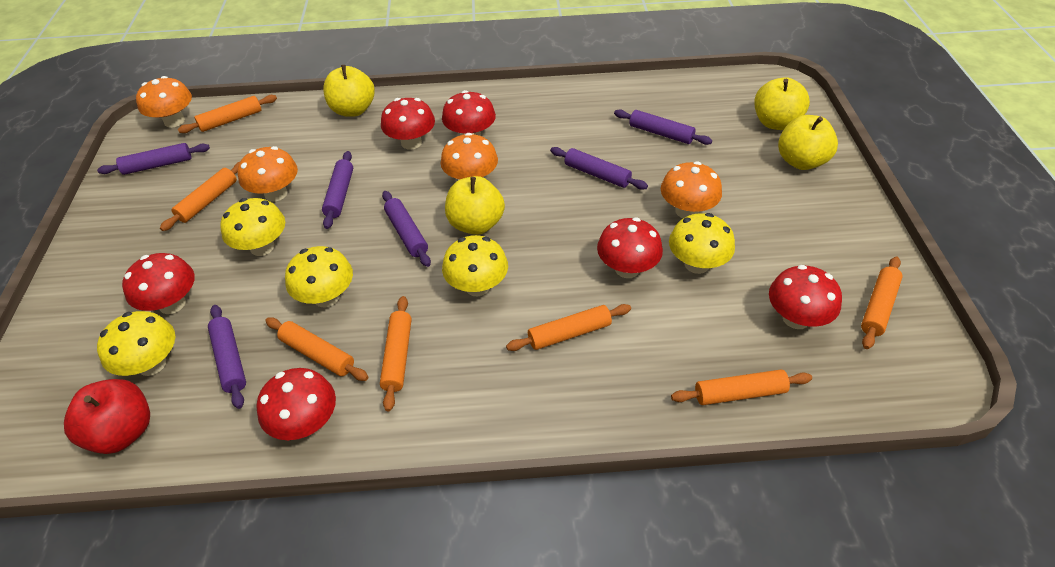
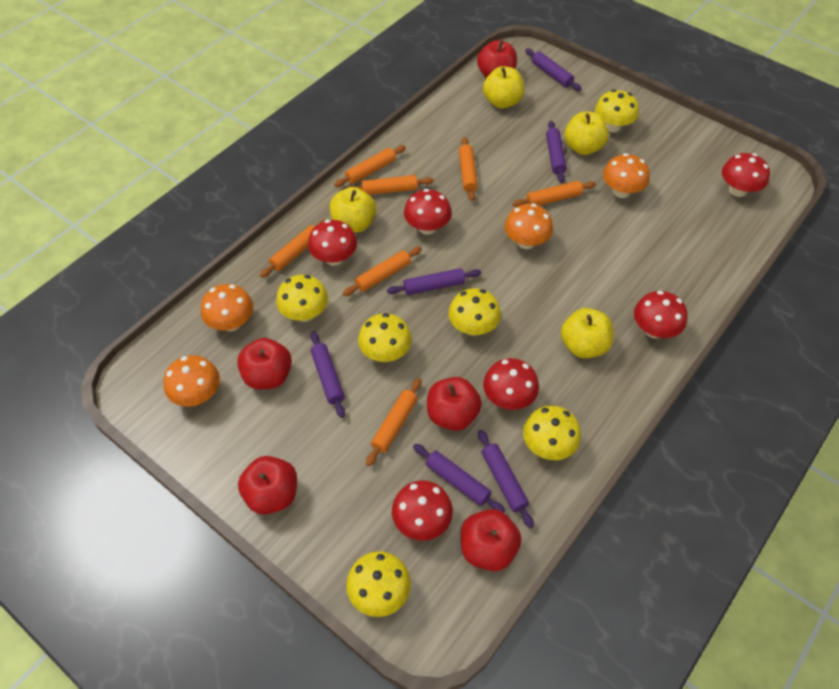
red apple: [64,379,150,454] = 1 -> [237,338,292,389] [238,456,297,515] [427,377,482,431] [461,509,522,571] [477,40,517,78] = 5
yellow mushroom: [97,311,175,376] [220,198,285,256] [285,246,353,307] [442,235,508,296] [669,213,735,274] = 5 -> [276,275,328,322] [346,551,411,617] [358,313,412,362] [449,288,501,336] [523,406,581,460] [595,90,639,132] = 6

